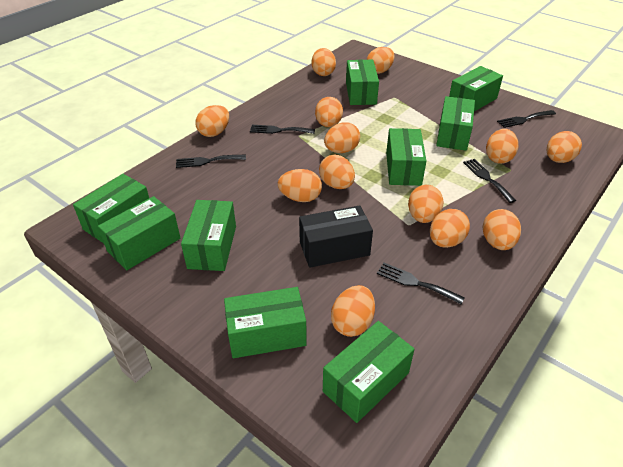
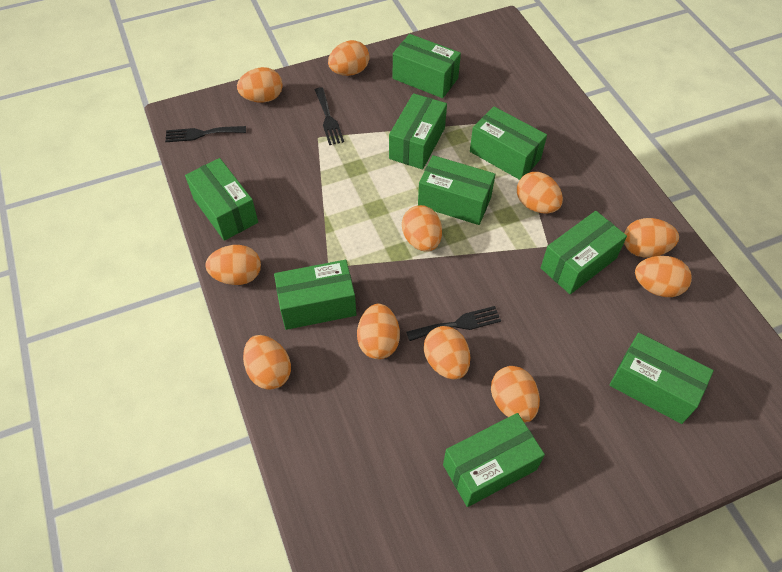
black box: [299,206,373,268] = 1 -> none = 0
black fork: [176,154,246,168] [250,125,315,134] [377,263,465,305] [463,159,516,203] [497,110,556,128] = 5 -> [165,126,246,142] [315,87,344,145] [406,306,501,341] = 3
orange egg: [196,105,229,137] [278,169,322,202] [312,48,336,76] [315,97,343,127] [319,155,355,189] [324,122,360,153] [331,285,375,337] [366,47,395,74] [408,185,443,223] [430,209,470,248] [483,209,521,250] [486,129,519,164] [547,131,582,163] = 13 -> [205,245,261,285] [237,67,283,103] [243,335,291,390] [328,40,370,76] [357,304,400,359] [402,205,442,252] [424,326,470,379] [491,366,540,423] [517,172,563,213] [624,218,679,257] [635,256,692,297] = 11

